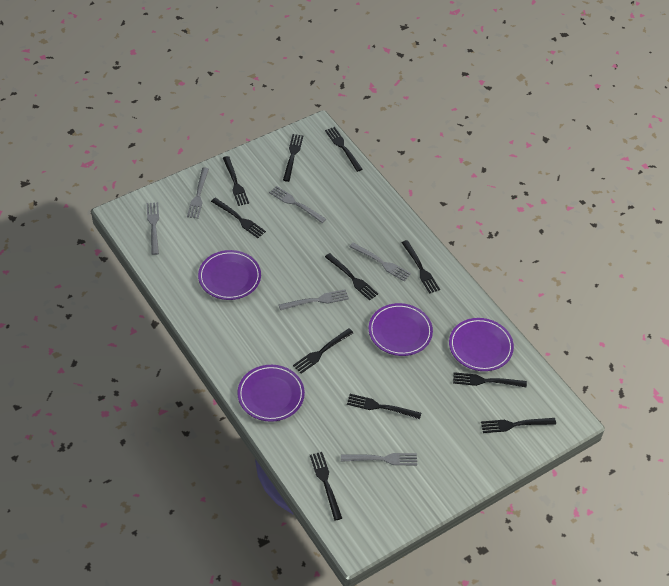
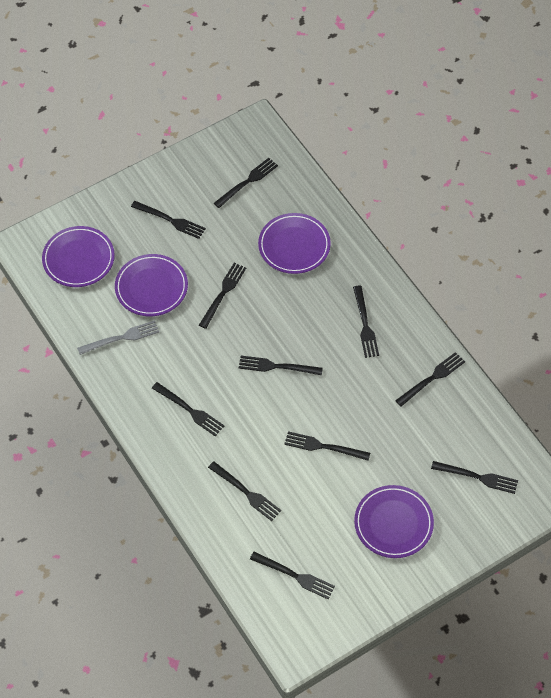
grey fork: [147,202,159,255] [187,167,209,219] [269,186,326,223] [279,289,349,310] [341,453,417,466] [349,243,411,282] = 6 -> [77,320,159,355] = 1

